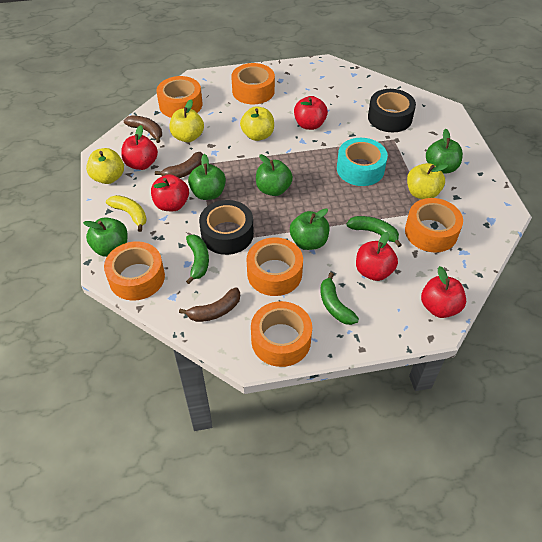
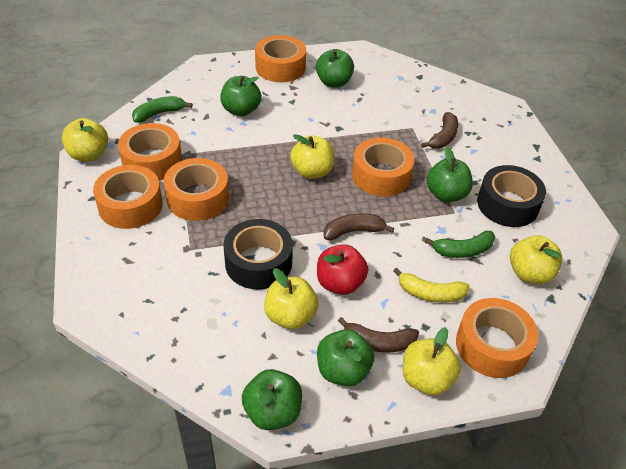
green banana: [186,235,209,284] [321,272,359,325] [346,216,401,247] = 3 -> [132,96,193,123] [424,231,495,258] = 2
red apple: [121,125,158,170] [151,174,189,211] [294,96,328,130] [356,232,398,281] [421,266,466,318] = 5 -> [317,244,368,295] = 1
turquoise tape: [337,138,388,186] = 1 -> none = 0
yellow apple: [86,148,124,184] [169,99,204,142] [240,106,274,141] [407,163,448,199] = 4 -> [62,118,108,161] [264,268,319,329] [290,134,335,179] [402,327,461,396] [510,235,562,284] = 5

